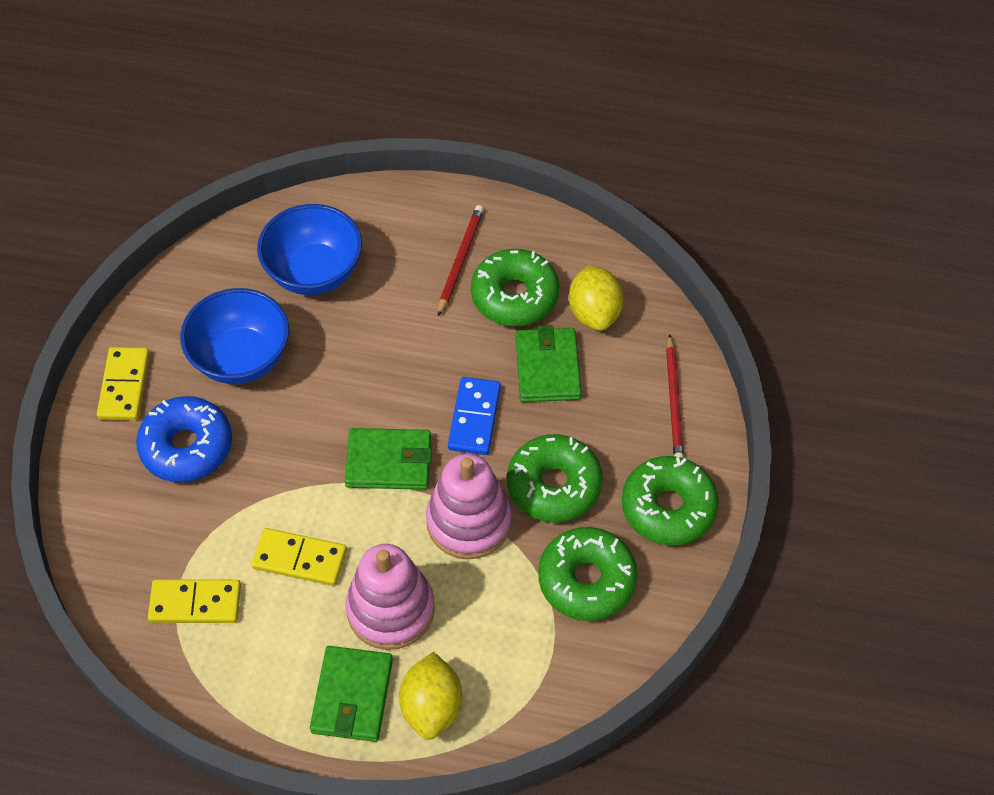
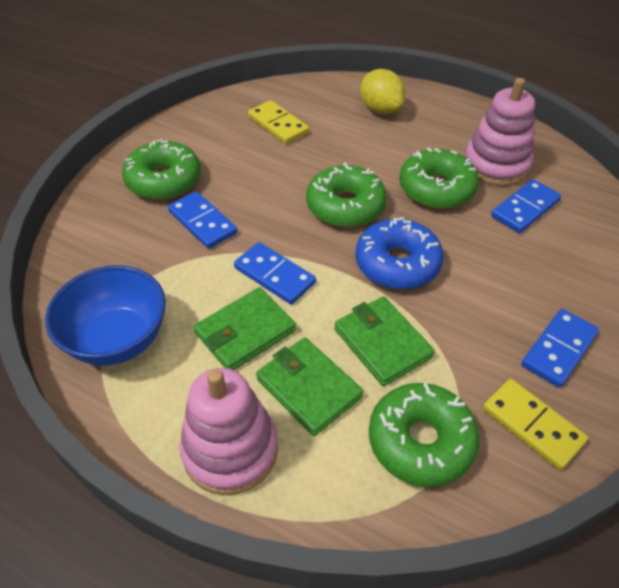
blue bowl: [180,288,289,384] [257,204,362,295] = 2 -> [45,265,166,366] = 1
blue domino: [448,377,501,455] = 1 -> [168,191,237,249] [234,242,316,304] [491,179,561,233] [521,309,599,388] = 4
red pencil: [438,205,484,316] [666,334,684,458] = 2 -> none = 0
yellow domino: [97,347,150,421] [148,579,241,623] [252,528,347,586] = 3 -> [248,100,309,144] [483,379,588,470] = 2
yellow lemon: [399,652,462,740] [569,265,624,331] = 2 -> [360,69,405,114] = 1

